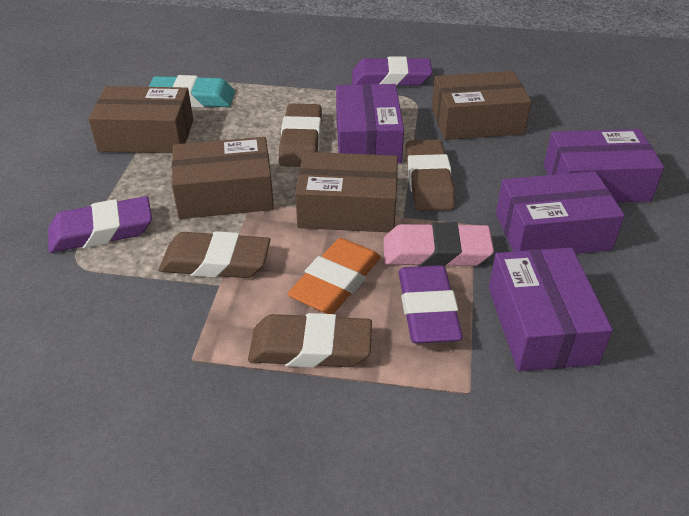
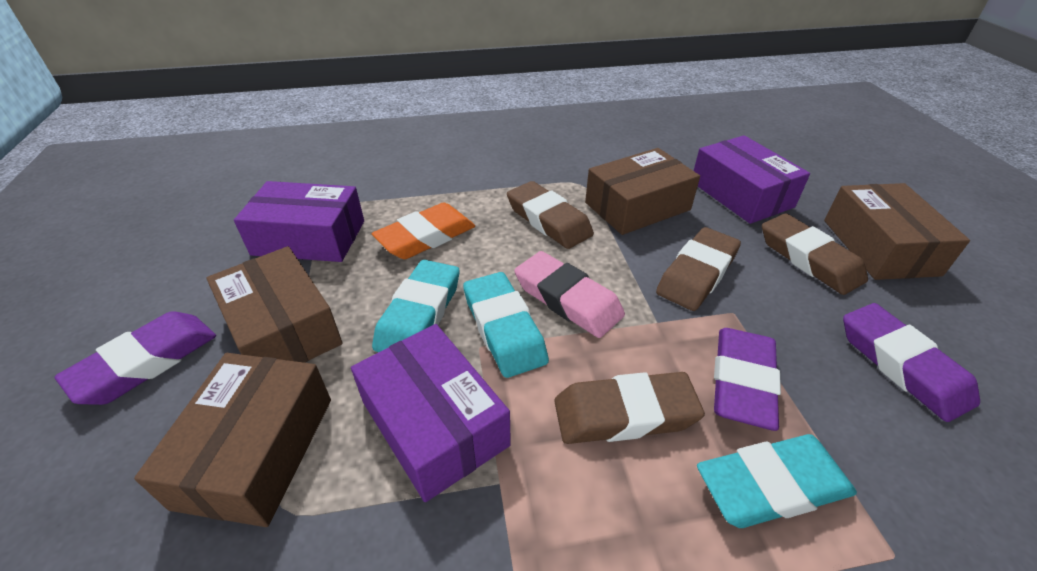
purple box: [336,84,404,163] [489,248,613,372] [496,171,625,254] [544,129,664,203] = 4 -> [234,181,364,262] [351,324,511,502] [693,135,810,224] = 3
turquoise eraser: [149,75,235,108] = 1 -> [372,260,460,352] [463,272,549,378] [697,434,857,528] = 3

